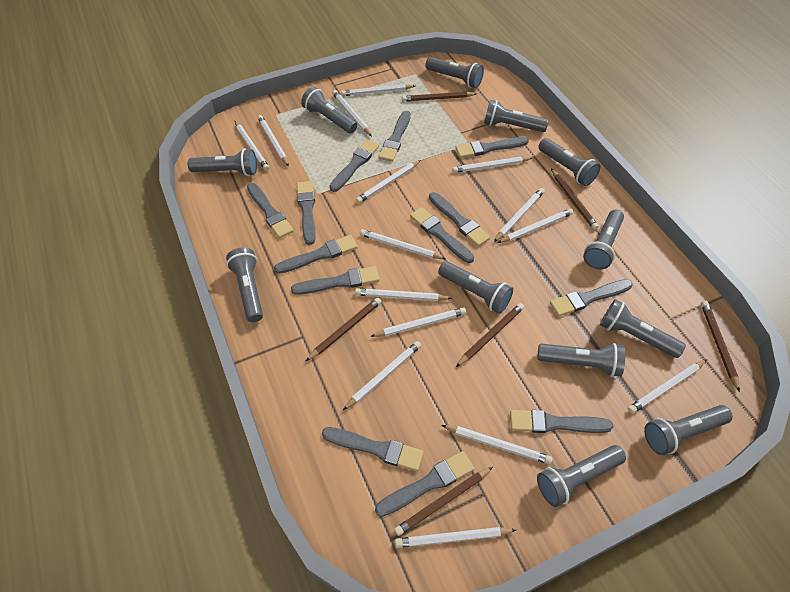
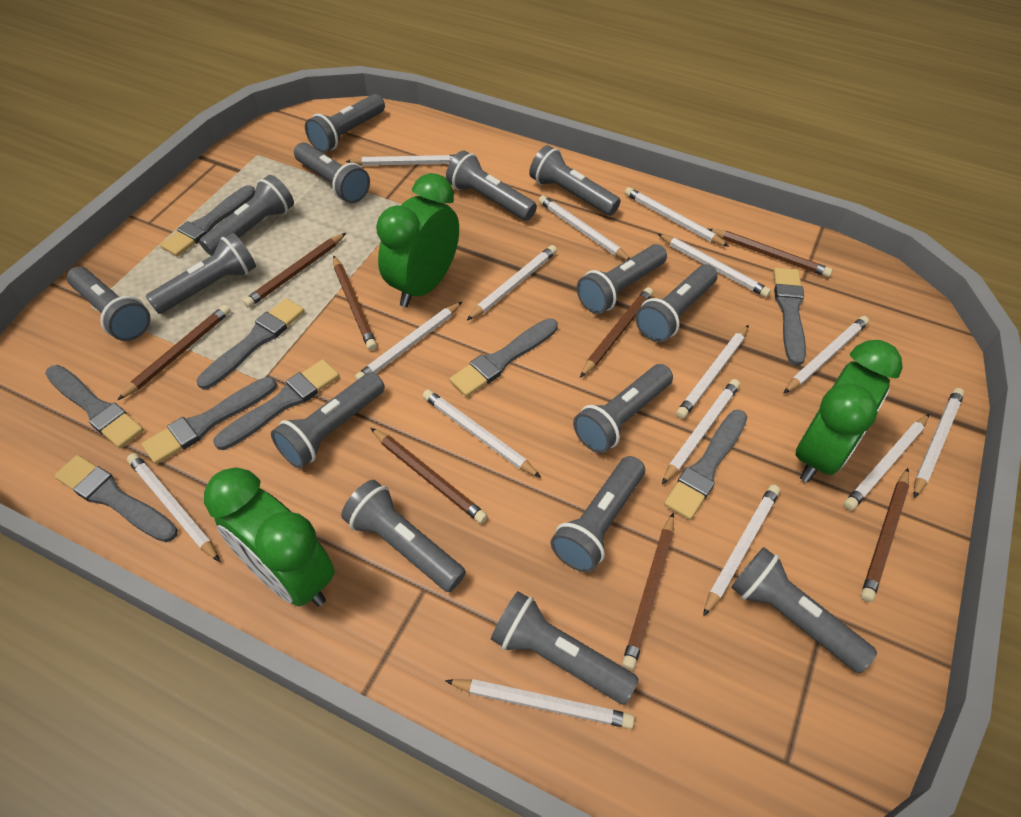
brown pencil: [305,297,382,362] [394,467,493,536] [402,92,477,102] [456,303,524,367] [551,168,599,230] [701,301,740,392] = 6 -> [118,305,231,400] [243,233,346,308] [333,255,377,350] [371,428,488,524] [580,287,653,378] [622,513,674,670] [708,229,833,277] [861,468,909,602] = 8
green clock: none = 0 -> [204,468,335,607] [376,173,459,307] [795,340,903,483] = 3
grey brush: [247,183,294,238] [274,235,358,274] [291,266,379,295] [297,181,316,245] [322,427,424,471] [329,140,379,192] [375,451,474,517] [379,111,411,162] [410,207,474,263] [429,192,490,247] [456,137,529,158] [510,410,613,433] [550,279,633,316] = 13 -> [45,365,144,448] [54,455,178,542] [141,377,277,464] [160,185,255,257] [197,298,304,389] [213,359,339,450] [449,318,558,397] [664,410,747,520] [773,268,806,365] = 9
grey flashlight: [187,148,257,176] [226,247,263,322] [301,87,357,134] [425,57,484,88] [438,261,513,314] [484,100,549,132] [537,343,625,377] [537,445,626,507] [538,138,601,186] [583,209,624,269] [600,299,686,358] [644,405,733,455] = 12 -> [67,267,151,341] [146,233,256,314] [199,175,294,256] [271,372,385,468] [294,142,370,203] [305,94,385,153] [341,480,466,592] [446,150,537,220] [491,591,639,705] [529,145,621,216] [551,456,645,572] [573,364,673,453] [577,244,667,314] [635,264,718,342] [731,547,877,673] = 15

